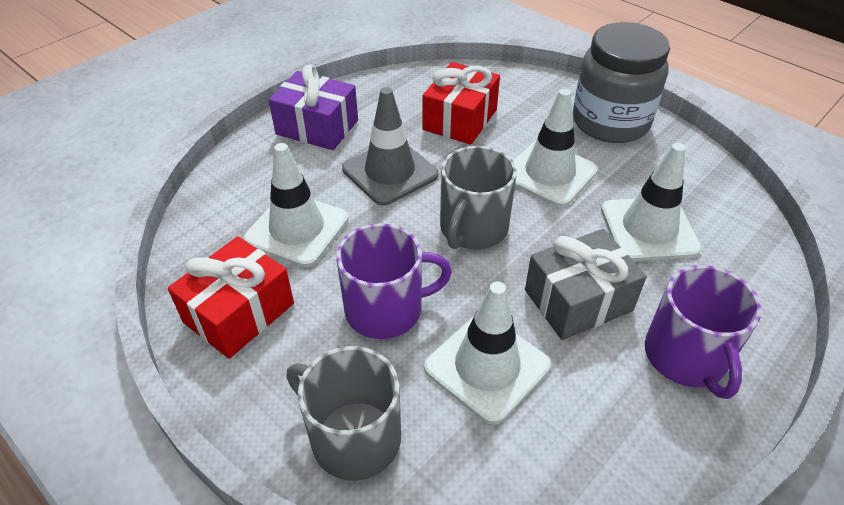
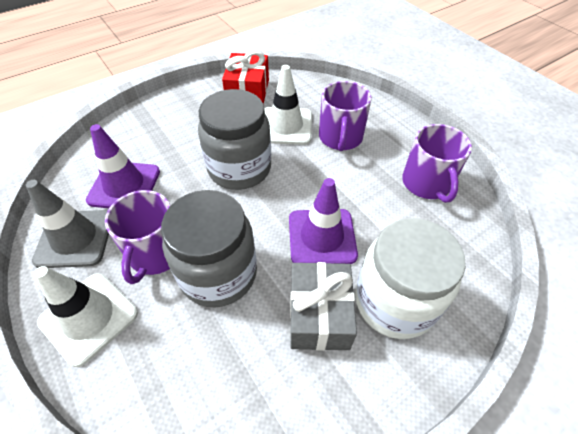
grey jar: [573,22,670,143] = 1 -> [161,190,257,307] [198,89,271,190] = 2
grey mug: [287,346,401,481] [440,146,517,249] = 2 -> none = 0
purple gift: [269,64,358,150] = 1 -> none = 0
purple mug: [336,223,452,339] [645,265,762,399] = 2 -> [105,190,171,284] [319,81,372,151] [402,124,472,203] = 3
purple traffic cone: none = 0 -> [86,124,160,208] [289,178,358,264] = 2
red gift: [168,236,294,359] [423,62,500,145] = 2 -> [222,51,269,104] = 1
white jar: none = 0 -> [355,218,466,339] = 1
white traffic cone: [244,143,349,267] [424,281,551,425] [513,89,598,207] [601,143,701,261] = 4 -> [34,266,138,367] [264,65,312,145] = 2

